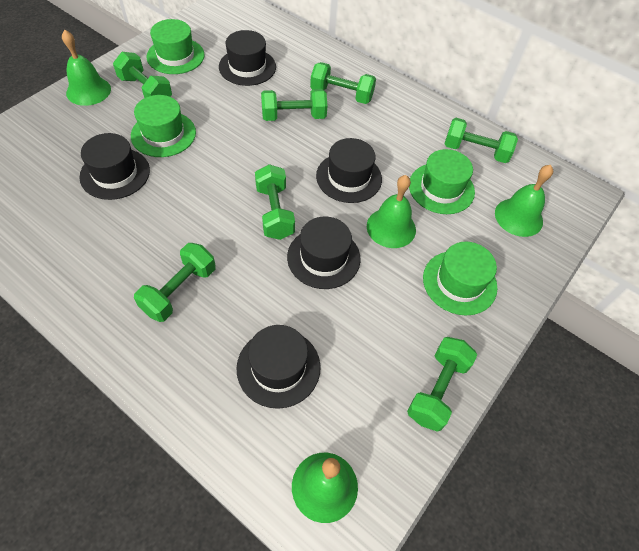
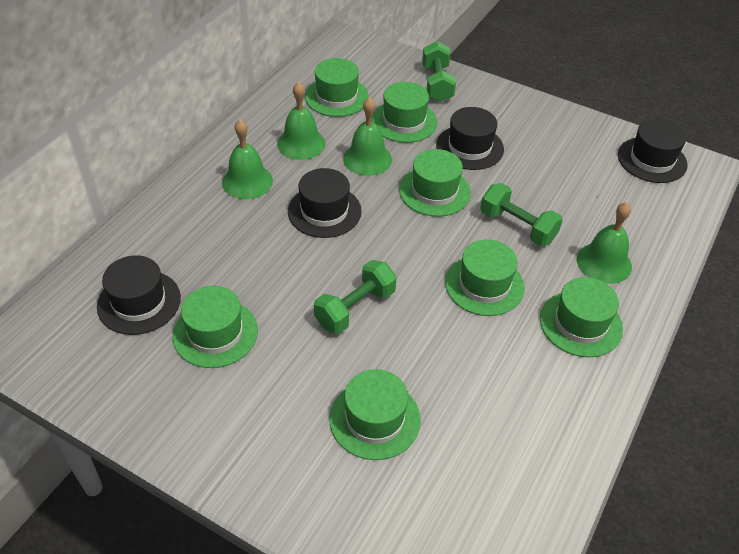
black hat: [79,133,150,200] [219,30,276,86] [237,325,321,409] [287,217,361,289] [316,138,382,203] = 5 -> [97,255,181,335] [288,168,362,238] [436,107,504,170] [618,119,687,183] = 4
green dumbbell: [113,52,172,98] [134,243,216,322] [255,164,295,240] [261,89,327,121] [310,62,376,104] [407,337,477,432] [445,118,518,163] = 7 -> [314,260,397,334] [422,41,456,102] [480,183,563,246] = 3
green hat: [131,95,196,157] [146,19,205,74] [409,149,475,214] [423,242,498,315] = 4 -> [173,286,258,368] [305,58,369,117] [329,369,421,460] [372,82,437,143] [399,149,471,217] [445,240,525,316] [540,277,623,357] = 7

